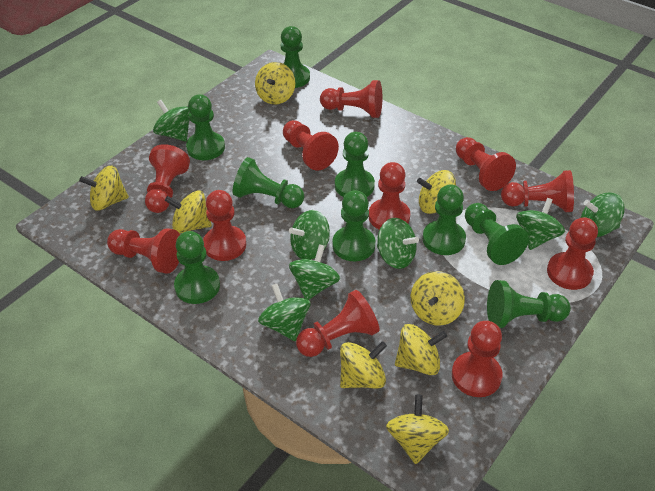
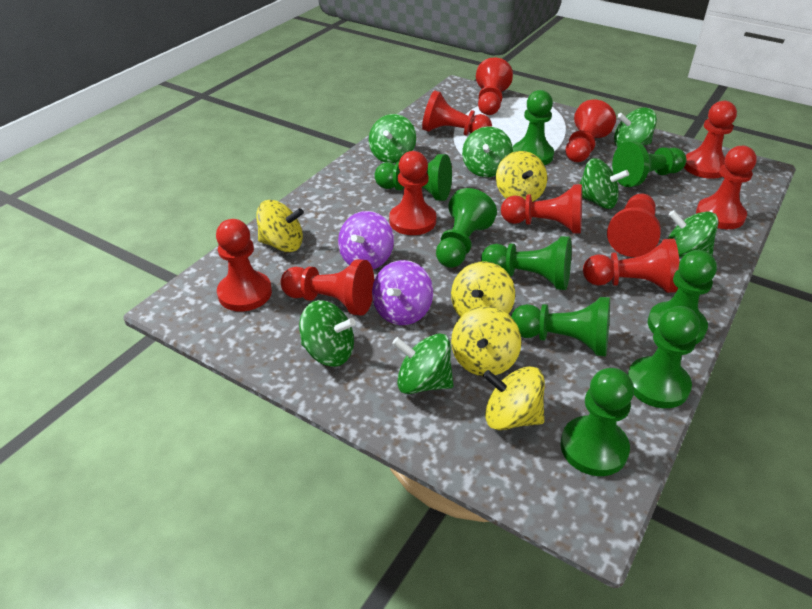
purple spinning top: none = 0 -> [338,211,394,269] [372,260,433,325] = 2
yellow spinning top: [79,165,129,211] [165,190,212,233] [255,62,295,105] [340,341,387,389] [386,395,449,464] [395,324,447,375] [411,271,465,325] [417,170,456,214] = 8 -> [256,200,304,252] [451,261,515,317] [451,306,521,376] [483,366,545,430] [496,151,547,202] = 5

